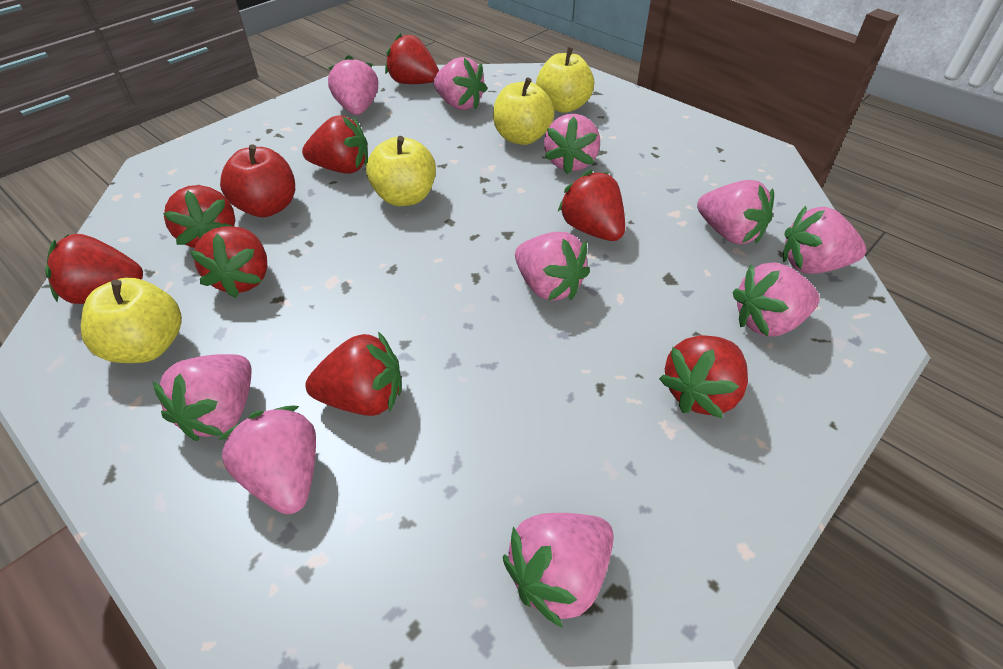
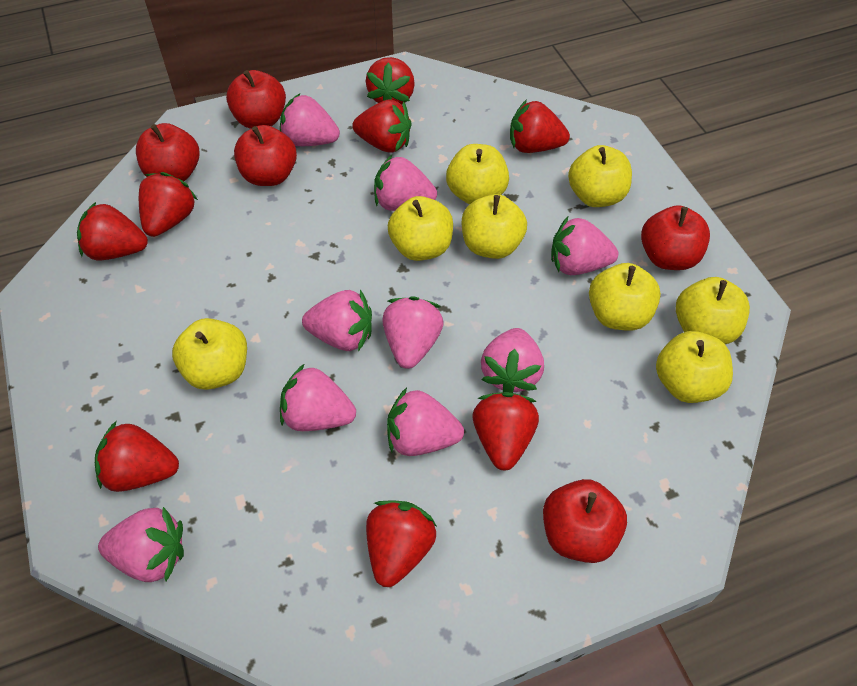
pink strawberry: [152,354,251,441] [218,405,316,514] [328,55,378,115] [433,57,487,110] [503,513,614,628] [515,232,590,301] [544,114,600,174] [697,180,774,244] [732,263,820,337] [783,206,866,274] = 10 -> [98,507,184,582] [280,93,340,146] [280,364,356,431] [302,290,372,352] [374,155,437,211] [382,296,444,369] [387,388,464,456] [481,328,544,393] [551,217,618,275] = 9
red apple: [220,144,295,217] = 1 -> [136,123,199,181] [226,70,286,129] [234,125,297,186] [543,479,627,563] [641,205,710,270] = 5
yellow apple: [81,277,182,363] [366,136,436,206] [493,77,555,145] [536,47,594,113] = 4 -> [172,318,247,390] [388,196,453,261] [446,144,509,204] [462,194,527,259] [568,145,632,207] [589,263,661,331] [656,331,733,403] [676,277,750,344] = 8

